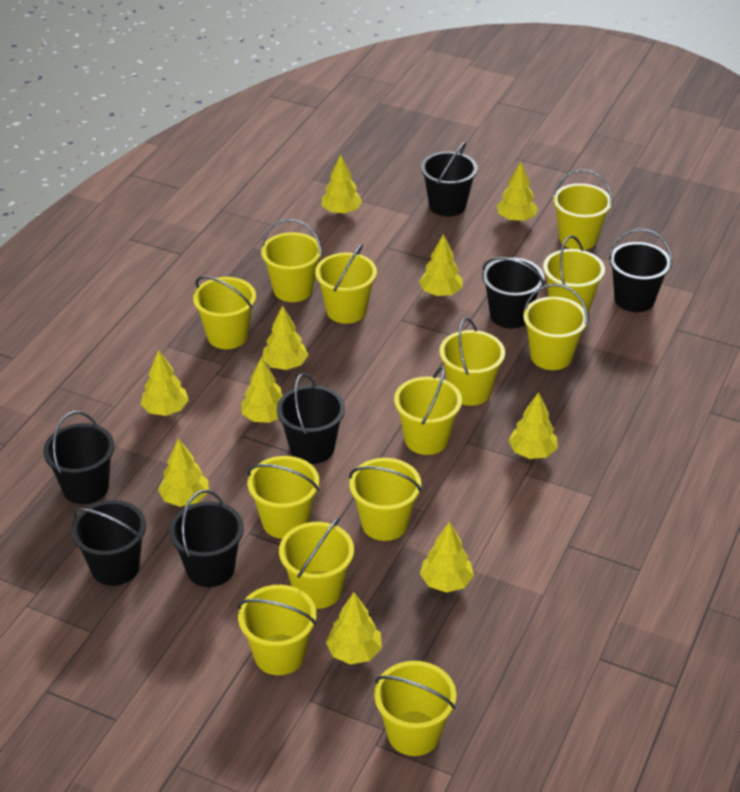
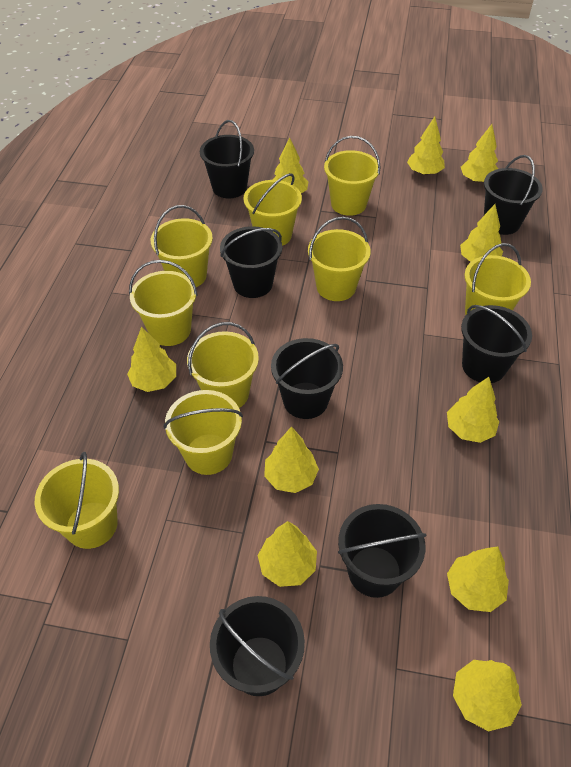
yellow bucket: [193,276,256,349] [238,585,317,675] [247,456,319,539] [261,219,322,302] [279,517,354,609] [315,243,377,324] [349,458,422,541] [374,661,456,756] [394,367,462,455] [439,318,505,406] [523,284,588,370] [543,235,605,313] [553,169,613,250] = 13 -> [35,452,119,549] [129,260,198,346] [151,205,213,287] [164,390,243,475] [187,322,259,408] [244,173,302,246] [308,217,371,301] [324,136,381,216] [464,243,531,315] = 9

